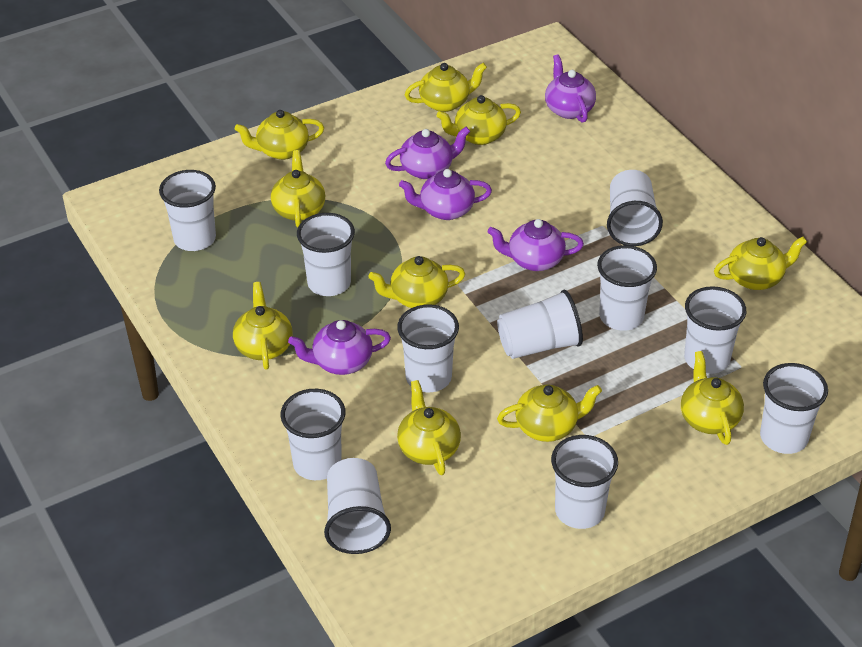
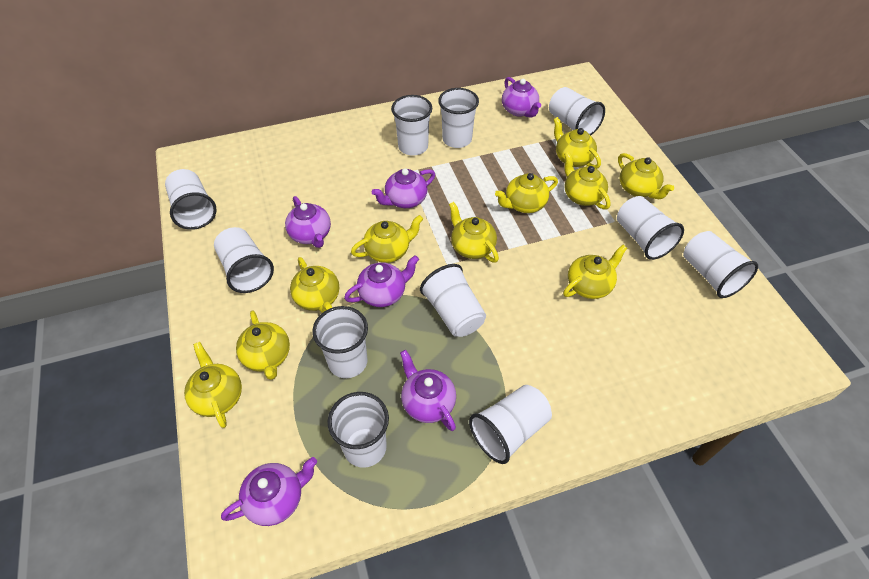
purple teapot: [288,320,391,375] [385,127,470,179] [399,169,492,220] [488,219,584,271] [545,54,596,123] = 5 -> [221,457,317,526] [285,196,331,248] [344,255,419,307] [372,168,435,208] [400,350,456,431] [502,77,541,117] = 6

